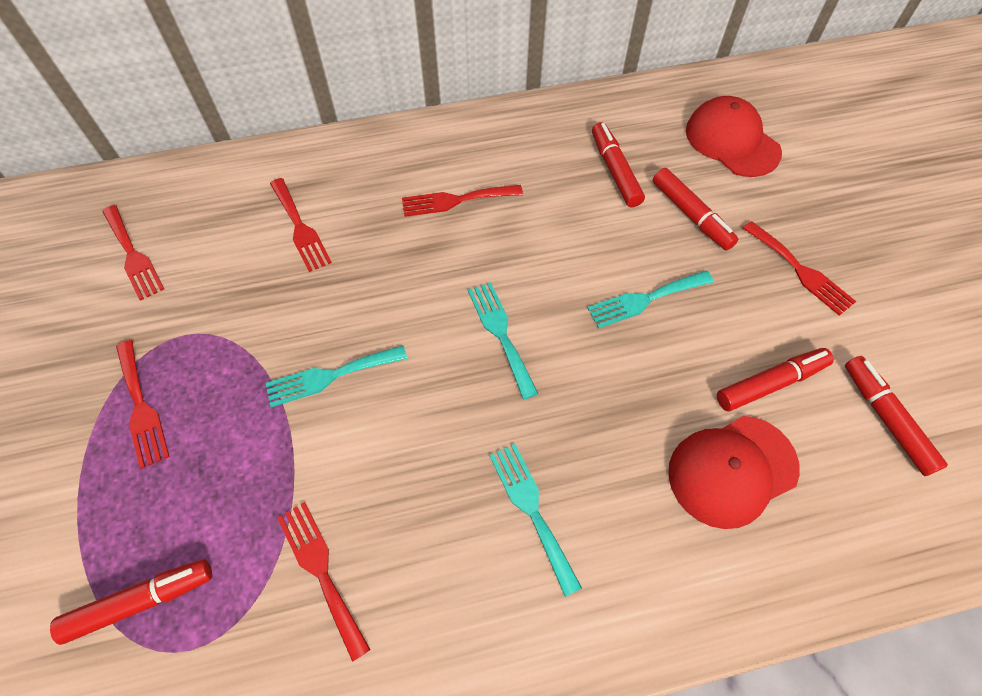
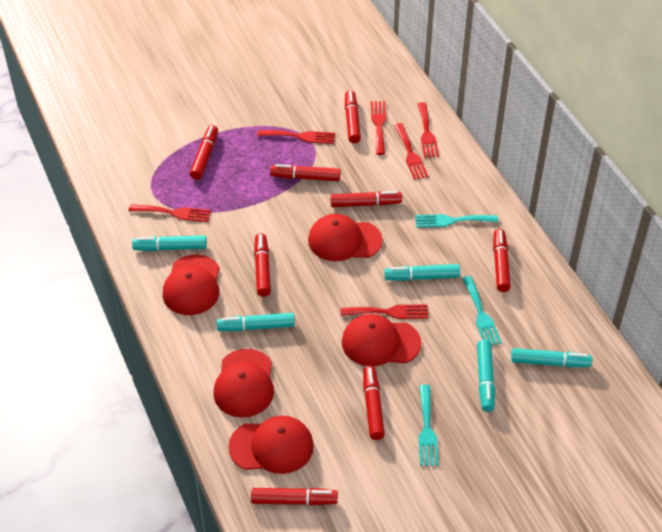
red cap: [668,416,800,529] [686,96,782,177] = 2 -> [163,255,220,315] [213,349,274,418] [228,415,314,474] [308,214,383,261] [342,314,421,366] = 5
red marker: [50,559,212,645] [592,122,645,208] [653,168,739,250] [717,348,834,412] [845,356,948,476] = 5 -> [190,125,218,180] [251,488,338,505] [254,233,271,297] [270,164,341,181] [330,191,402,207] [345,90,361,143] [363,366,385,440] [493,229,511,292] = 8
turquoise fork: [266,345,407,407] [468,282,538,400] [489,444,582,597] [587,271,714,328] = 4 -> [415,214,498,228] [418,385,439,466] [462,276,502,346] = 3
turquoise marker: none = 0 -> [132,235,207,251] [217,313,295,331] [384,264,460,281] [477,340,495,412] [511,348,592,367] = 5

